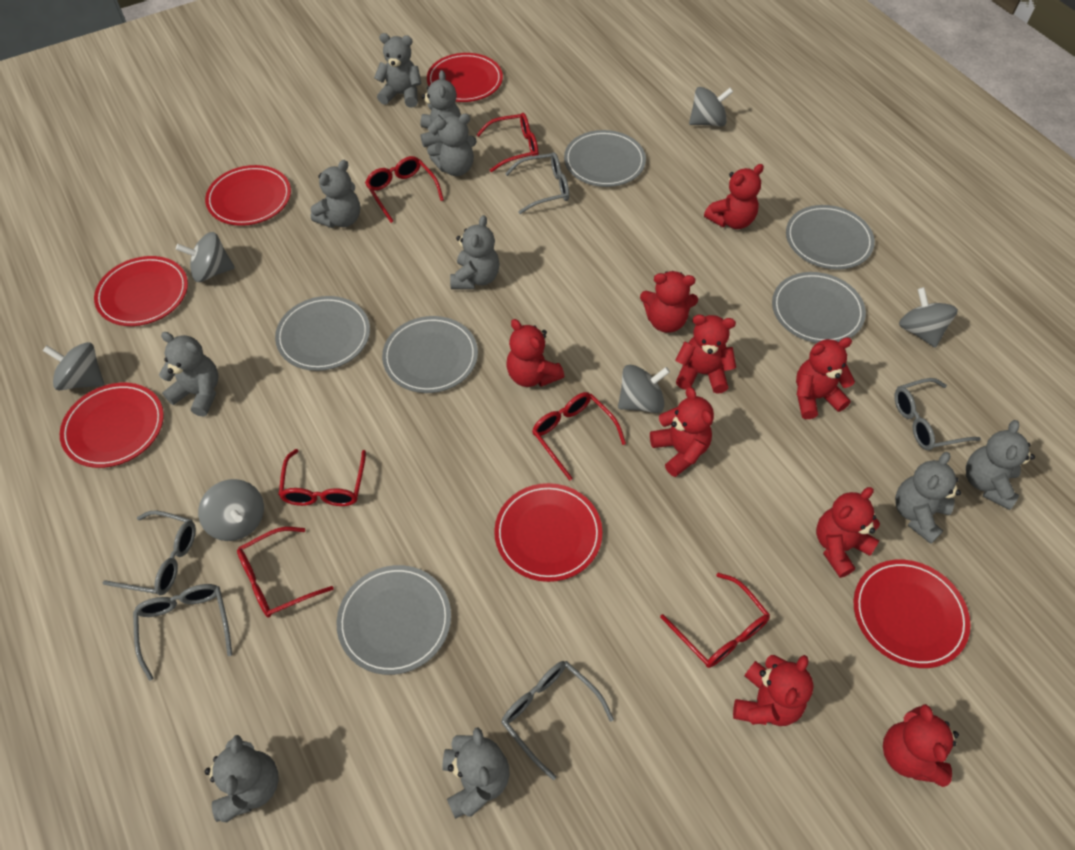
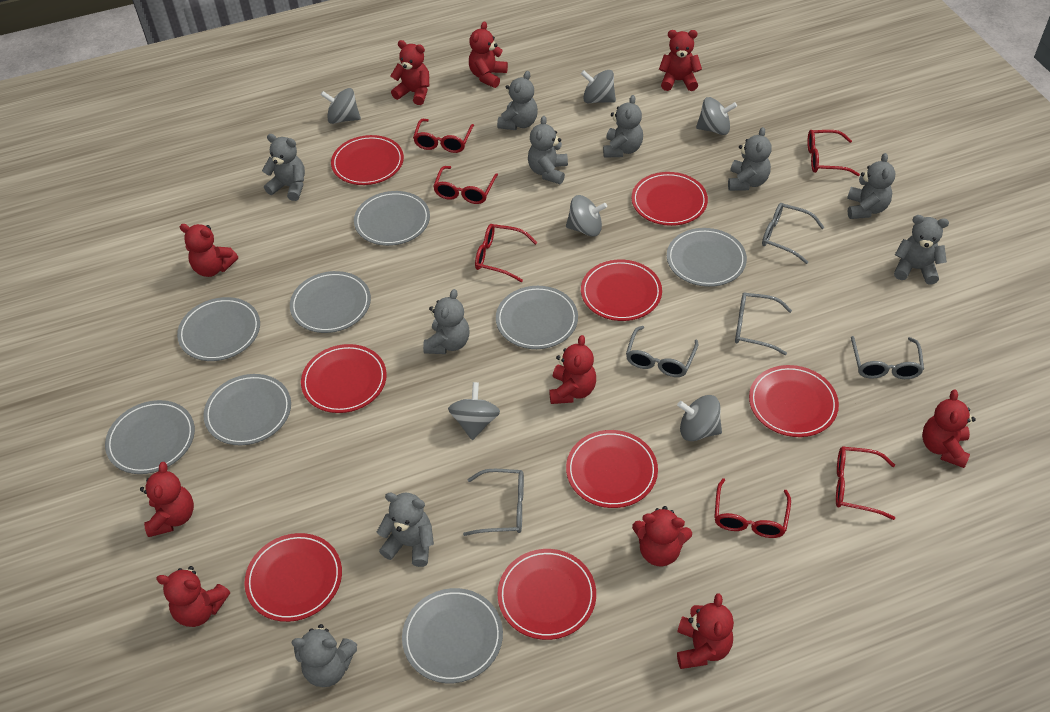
grey plate: [275,296,370,371] [337,565,451,675] [382,316,478,393] [564,130,646,187] [772,272,866,343] [786,205,875,270] = 6 -> [105,400,195,474] [177,297,260,361] [203,374,291,445] [290,271,371,333] [354,191,430,246] [402,588,503,683] [496,286,578,349] [667,228,747,287] = 8
red plate: [60,383,164,468] [94,256,188,326] [205,165,291,226] [427,53,503,102] [494,483,602,582] [854,560,970,668] = 6 -> [244,533,342,622] [301,344,387,413] [331,135,404,185] [497,549,596,640] [566,430,658,508] [581,260,662,321] [631,172,708,226] [749,365,839,437] = 8
red teddy bear: [506,319,564,387] [640,271,698,333] [650,387,714,477] [675,314,736,394] [704,164,764,229] [733,655,814,726] [796,337,855,419] [816,487,880,578] [883,704,959,787] = 9 -> [140,462,194,537] [156,566,230,627] [180,224,238,277] [391,40,429,105] [469,21,508,88] [549,335,596,404] [632,506,692,566] [659,30,702,91] [677,593,734,669] [922,390,976,468] = 10

